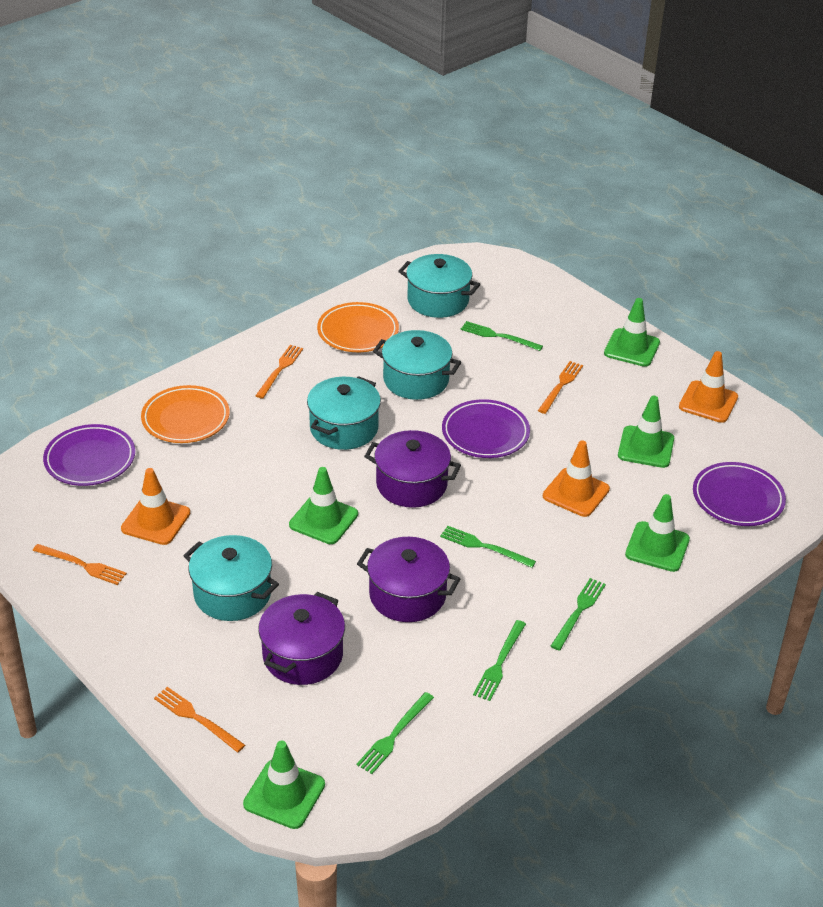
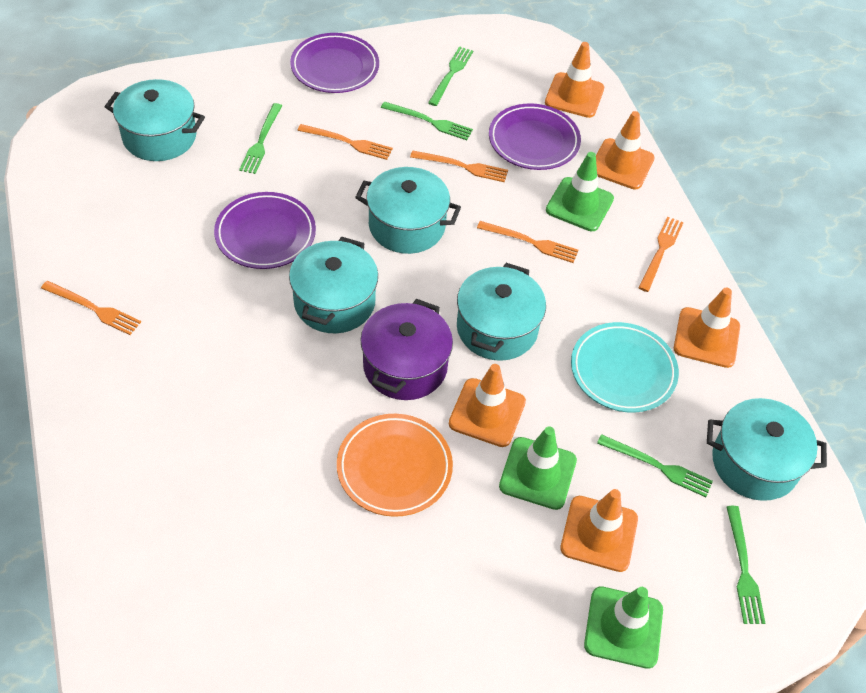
green traffic cone: [243,740,325,829] [289,467,358,544] [604,298,660,367] [618,396,674,468] [625,494,690,572] = 5 -> [499,426,577,510] [546,152,614,231] [584,586,663,669] = 3
orange fork: [33,544,127,585] [154,687,245,753] [255,345,303,399] [538,361,583,414] = 4 -> [41,281,141,335] [297,124,393,160] [410,150,508,182] [477,221,578,263] [638,217,684,292] = 5
orange plate: [141,385,230,443] [317,302,399,352] = 2 -> [337,414,453,517] = 1
orange traffic cone: [121,468,190,545] [543,440,610,517] [679,351,738,423] = 3 -> [449,364,526,447] [545,42,604,118] [560,489,638,572] [596,111,655,190] [674,288,740,368] = 5
purple pot: [258,592,345,685] [357,537,461,622] [364,430,461,508] = 3 -> [361,299,453,400] = 1
turquoise plate: none = 0 -> [571,322,679,412] = 1
turquoise pot: [183,535,279,621] [307,376,381,450] [373,330,461,400] [398,254,480,318] = 4 -> [105,79,205,161] [289,237,378,333] [355,167,461,254] [457,263,546,361] [707,398,827,501] = 5

